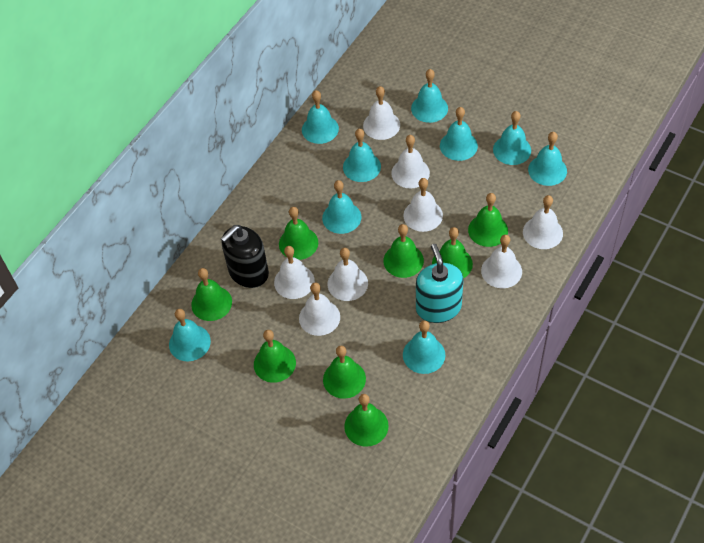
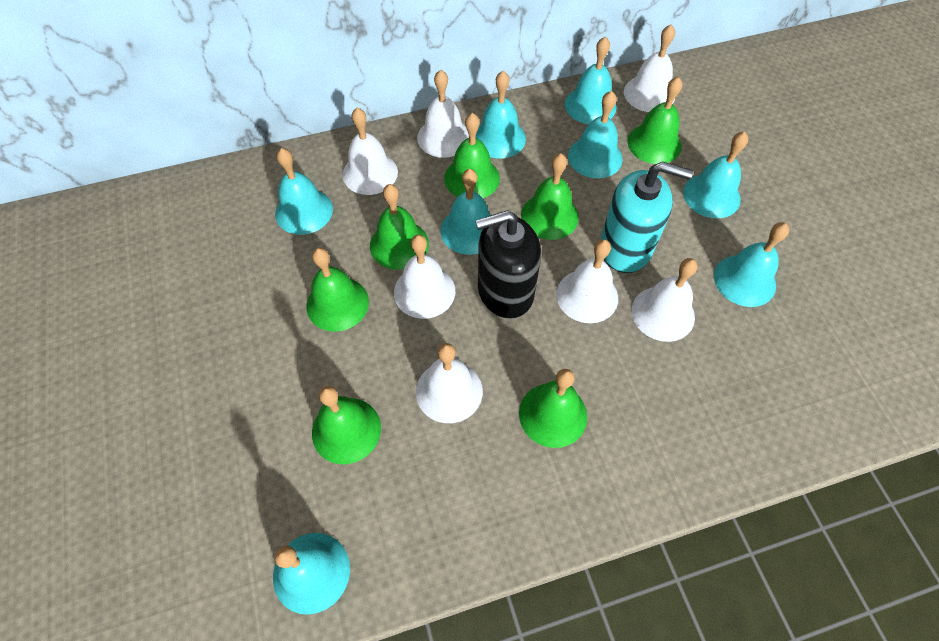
green bell: [191,268,232,321] [254,330,296,383] [279,207,318,260] [323,346,366,399] [344,394,389,447] [383,224,424,278] [432,227,473,278] [468,193,508,247] = 8 -> [306,248,369,332] [312,386,381,464] [370,184,429,270] [444,113,500,198] [519,369,587,448] [521,153,579,240] [628,76,683,164] = 7
turquoise bell: [169,309,211,361] [302,90,339,144] [322,180,361,234] [343,129,381,182] [403,321,445,374] [411,69,448,123] [440,107,478,161] [493,111,531,165] [528,132,567,186] = 9 -> [273,533,350,615] [275,148,333,235] [440,169,491,255] [476,71,526,159] [565,36,617,124] [568,91,623,178] [683,131,748,218] [714,222,789,307] = 8
white bell: [274,246,315,299] [299,282,340,336] [328,248,368,301] [363,86,400,140] [391,135,430,188] [403,178,443,232] [481,235,522,288] [523,195,563,249] = 8 -> [343,108,398,195] [394,235,455,319] [416,343,483,423] [417,70,469,158] [556,239,618,323] [624,24,675,112] [632,258,698,342] = 7

